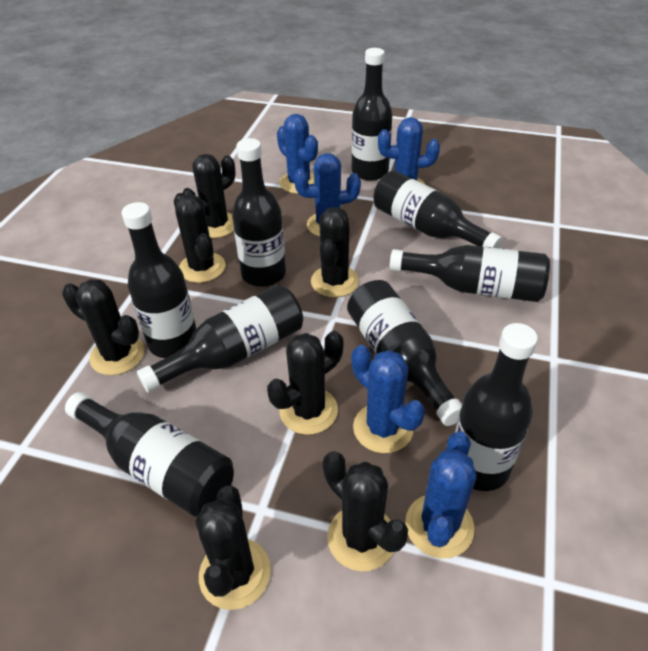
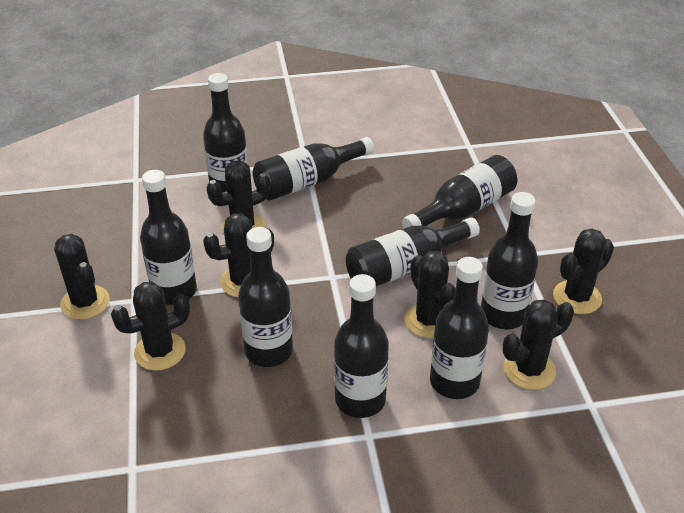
blue cactus: [277,114,318,194] [294,153,361,237] [352,345,425,453] [378,117,440,184] [405,431,477,559] = 5 -> none = 0

